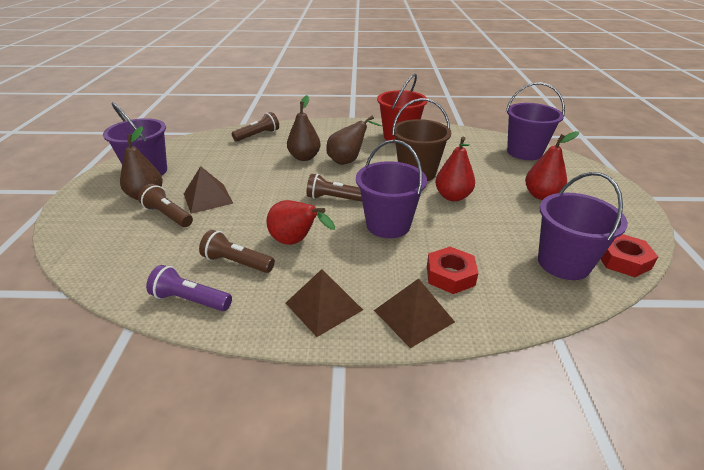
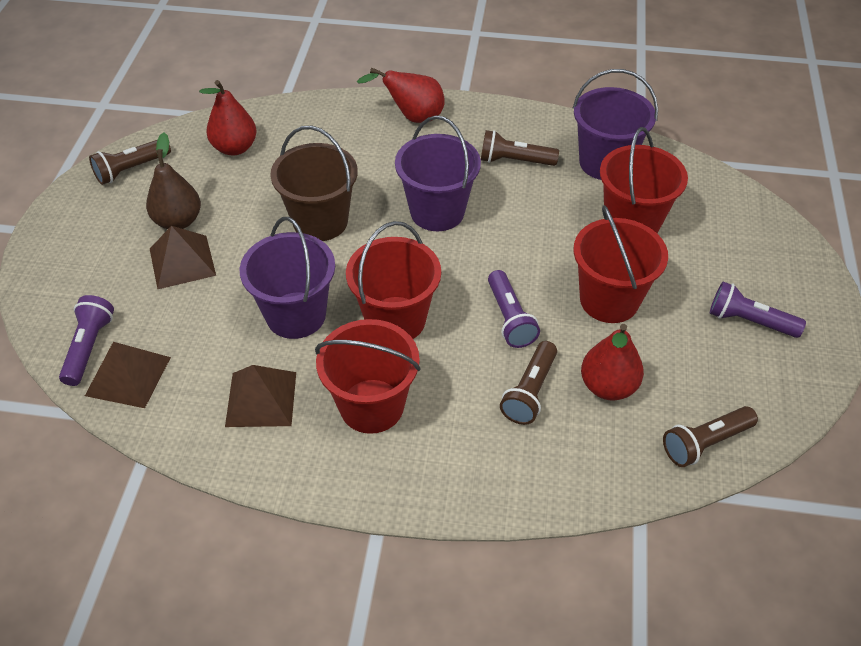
brown pear: [120,126,163,200] [287,95,321,161] [326,115,382,165] = 3 -> [146,133,201,229] = 1
purple bucket: [103,102,167,176] [356,140,427,238] [506,82,565,160] [538,172,628,280] = 4 -> [240,217,335,339] [395,115,481,231] [573,69,658,180] = 3
purple flashlight: [146,265,232,311] = 1 -> [59,295,114,386] [488,270,540,348] [710,282,806,338] = 3
red bucket: [377,74,428,141] = 1 -> [315,319,421,434] [346,221,441,339] [573,205,668,323] [600,127,688,233] = 4
red nut: [427,247,478,294] [601,234,658,277] = 2 -> none = 0

